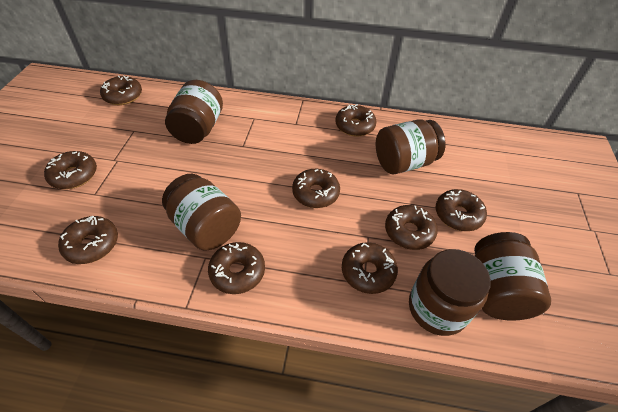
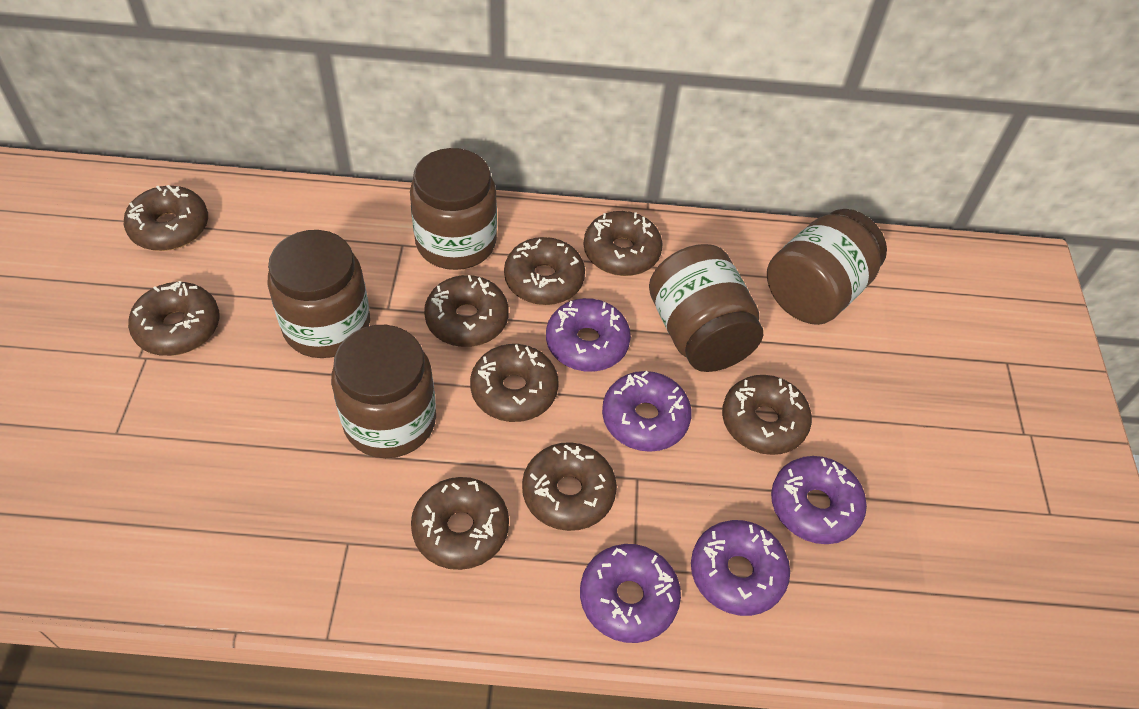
purple donut: none = 0 -> [546,298,631,372] [580,544,681,643] [602,371,692,452] [691,520,790,616] [771,456,867,544] = 5

